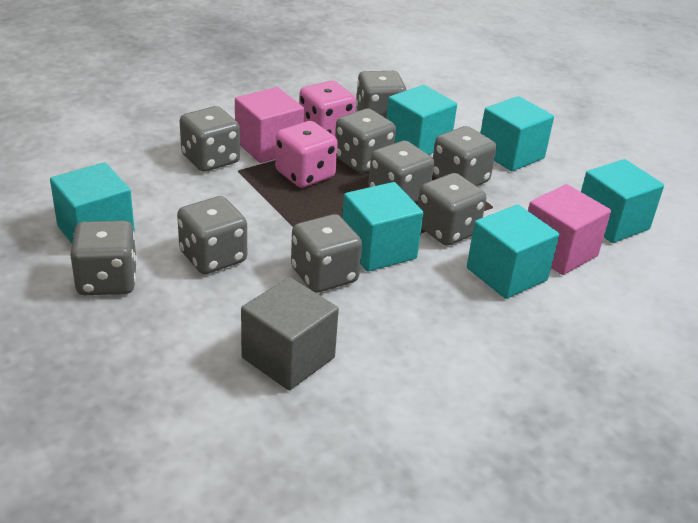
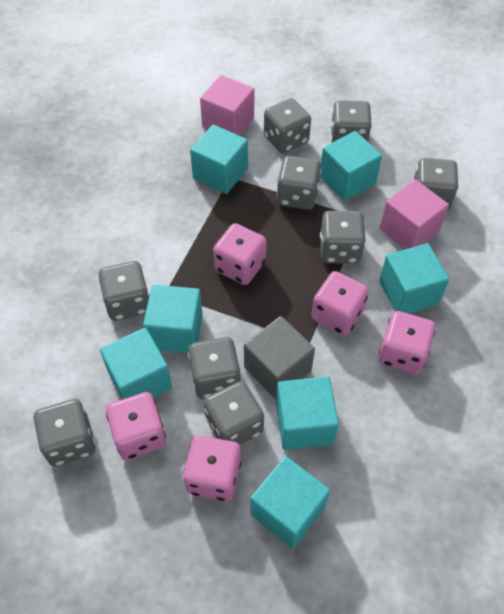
pink dice: [275,121,338,188] [299,81,356,136] = 2 -> [106,392,166,460] [183,435,241,501] [213,223,266,285] [312,271,369,336] [379,311,435,375] = 5
turquoise cube: [50,162,135,243] [342,182,423,272] [386,85,457,155] [467,204,559,299] [480,96,554,171] [581,159,664,243] = 6 -> [100,328,172,399] [143,285,203,353] [190,124,248,194] [250,456,330,548] [276,376,339,450] [320,131,382,201] [379,243,449,314] = 7

